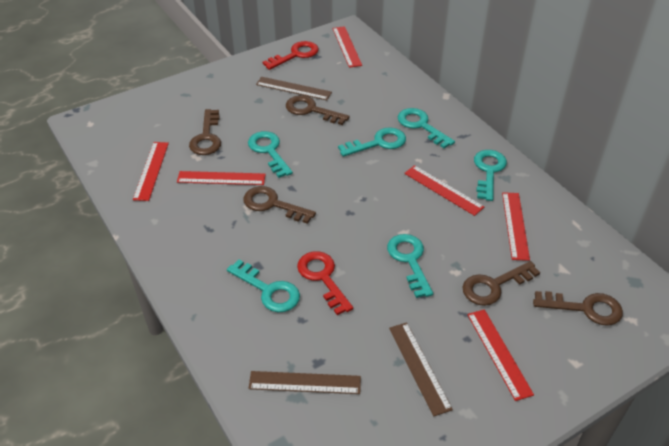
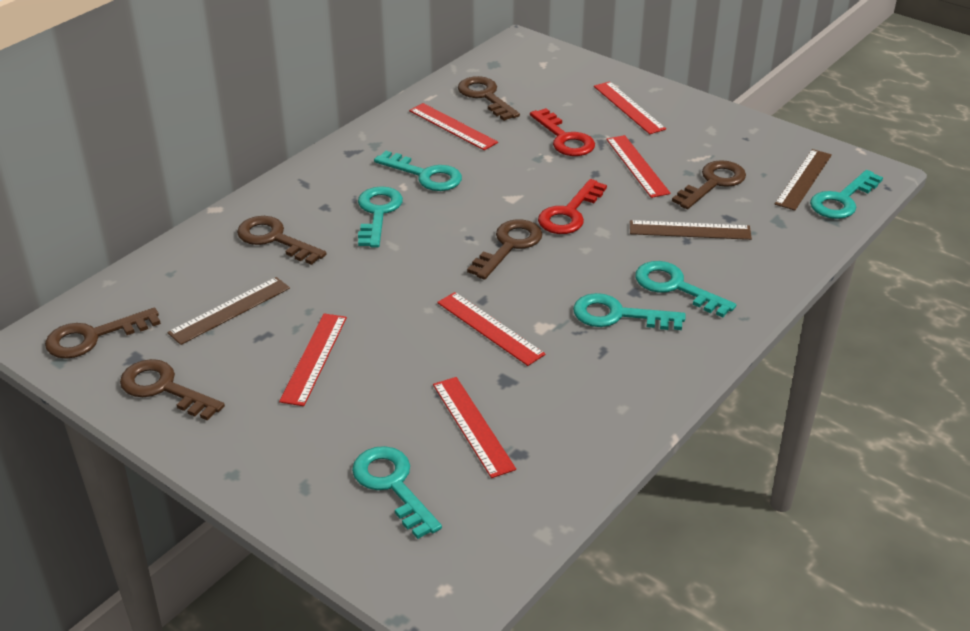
brown key: [189,109,221,155] [243,186,316,224] [286,95,350,125] [462,261,540,306] [533,291,623,326] = 5 -> [45,308,161,359] [120,359,225,421] [237,216,327,265] [458,76,520,121] [467,219,543,280] [672,160,746,209] = 6

